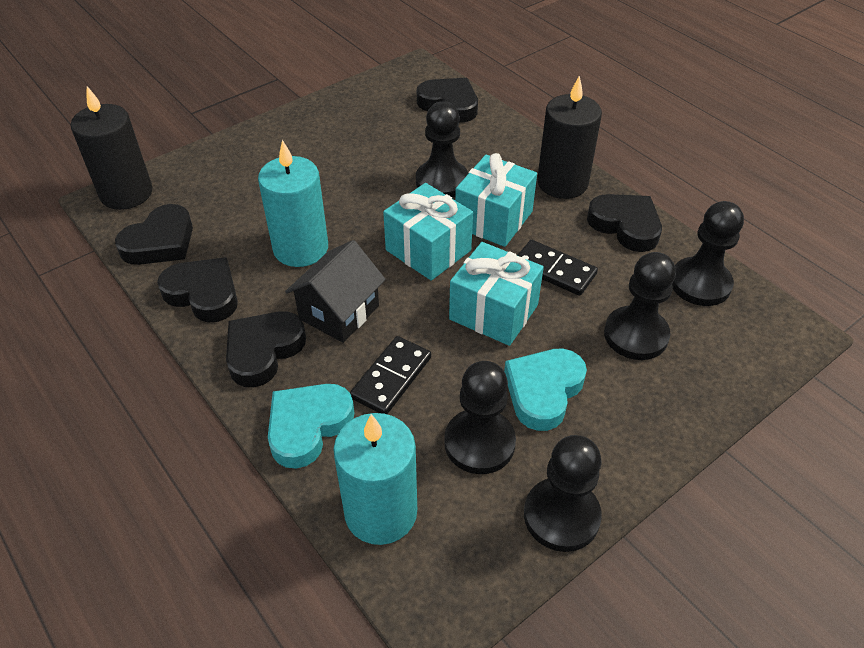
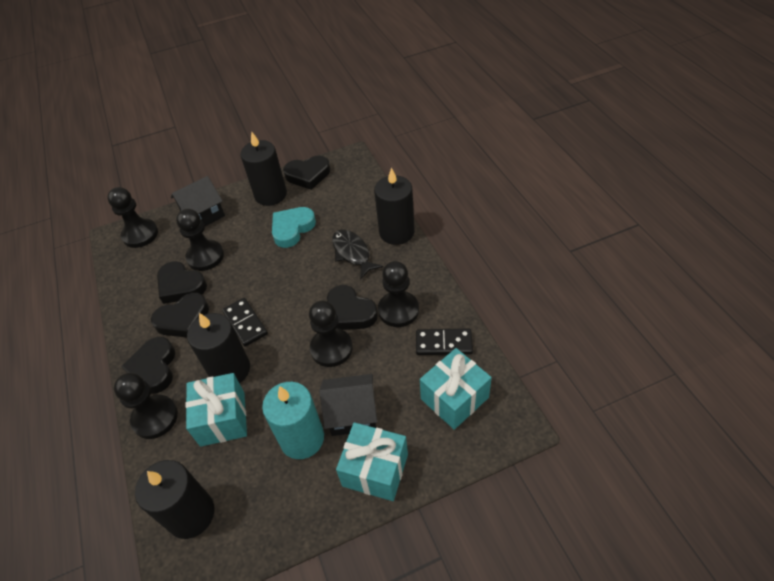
black candle: [71,86,153,210] [537,76,602,199] = 2 -> [135,460,214,539] [187,313,250,383] [240,132,287,206] [374,168,415,245] = 4
black fish: none = 0 -> [332,229,383,279] = 1
black house: [285,240,386,343] = 1 -> [171,176,225,226] [319,374,377,436] = 2
turquoise candle: [258,140,328,267] [333,413,417,545] = 2 -> [262,382,324,459] = 1
turquoise heart: [268,384,354,469] [504,348,587,431] = 2 -> [272,207,316,248] = 1

